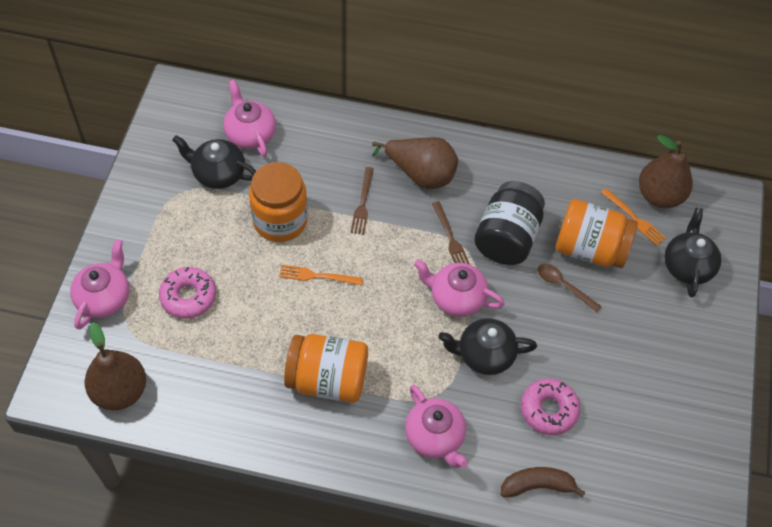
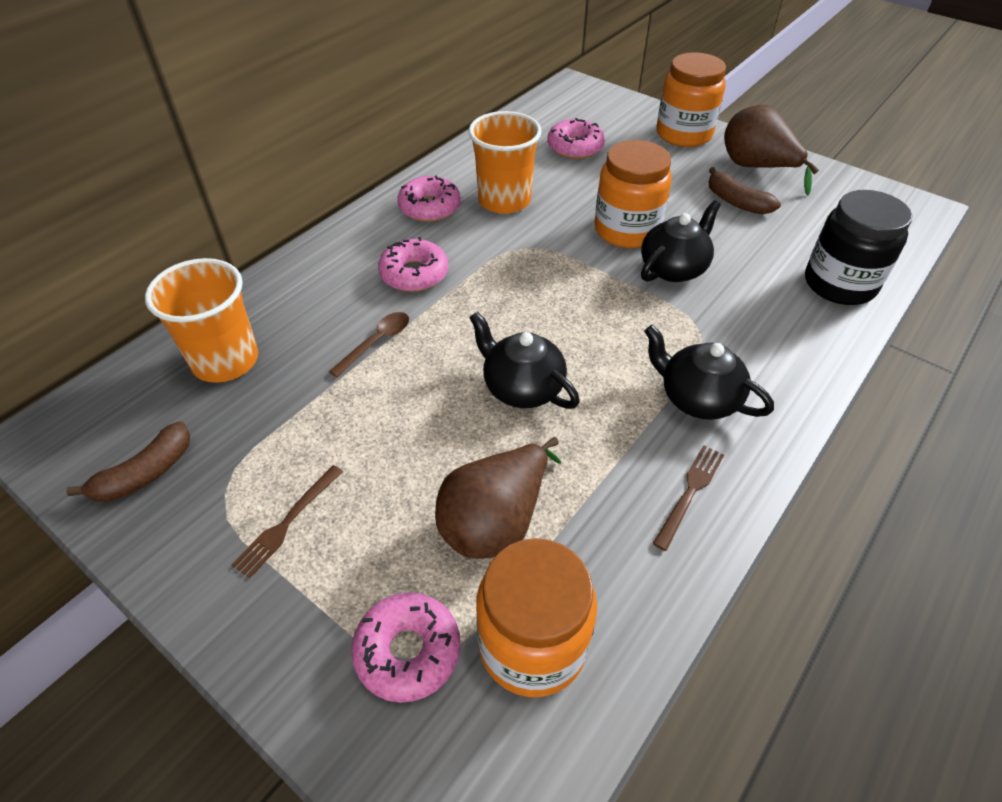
brown banana: [500,467,585,498] = 1 -> [66,421,190,502] [709,167,781,214] = 2
brown pear: [84,322,146,410] [372,137,458,189] [639,135,693,208] = 3 -> [435,437,561,559] [724,105,819,195] = 2
orange cup: none = 0 -> [145,258,258,383] [468,111,542,214] = 2
orange fork: [279,265,363,286] [601,188,666,246] = 2 -> none = 0
pink donut: [159,267,216,319] [521,378,580,435] = 2 -> [351,592,460,703] [378,237,448,292] [397,175,461,222] [547,118,605,159] = 4
pink teapot: [70,239,130,329] [223,79,276,157] [405,385,468,468] [414,259,504,317] = 4 -> none = 0

